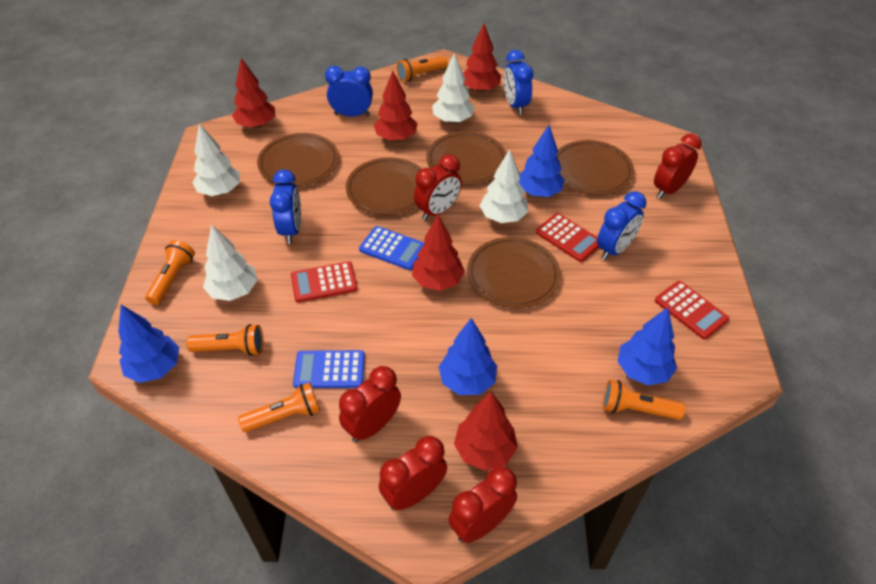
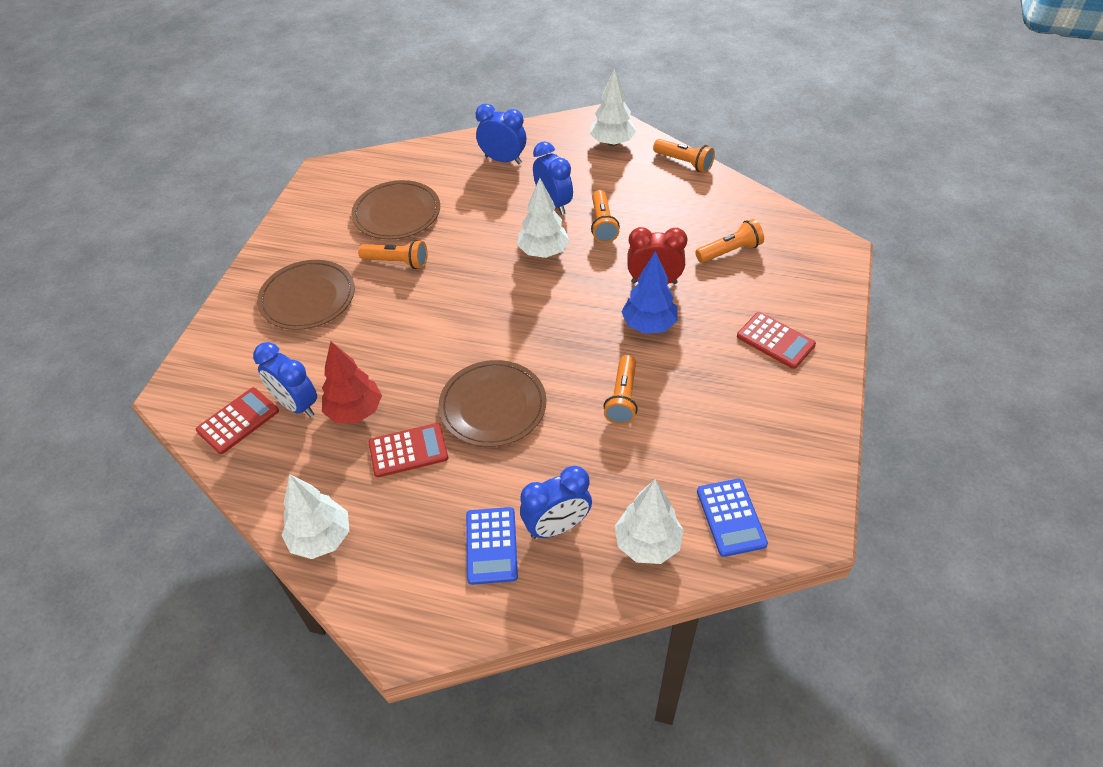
blue tree: [118,305,179,383] [439,318,497,395] [519,125,565,197] [618,307,677,386] = 4 -> [621,251,678,334] = 1
brown plate: [257,133,339,186] [346,157,422,215] [427,131,507,185] [467,237,561,308] [556,140,634,195] = 5 -> [257,260,355,330] [351,180,440,239] [439,360,546,447] = 3
red clock: [339,366,401,443] [379,436,447,510] [414,155,462,221] [448,466,517,543] [654,134,702,199] = 5 -> [627,227,688,284] = 1
red tree: [232,58,275,128] [374,71,418,141] [412,215,465,291] [454,392,518,471] [463,23,501,92] = 5 -> [322,341,382,423] = 1

